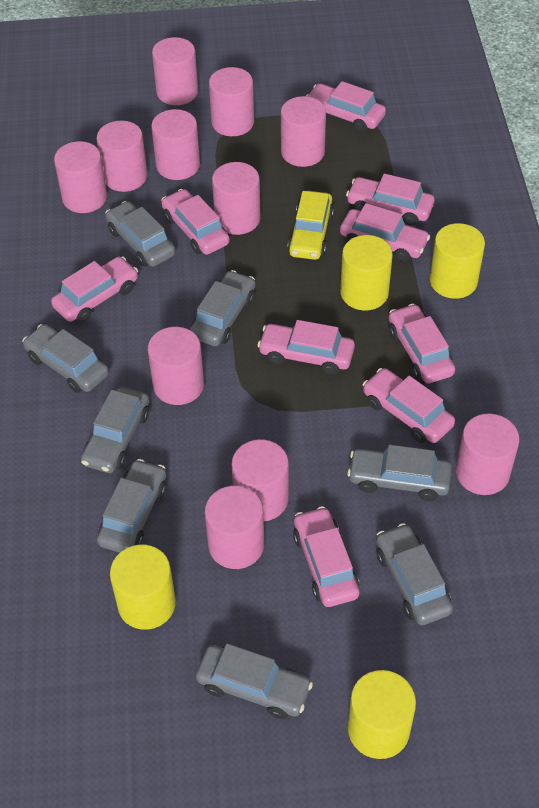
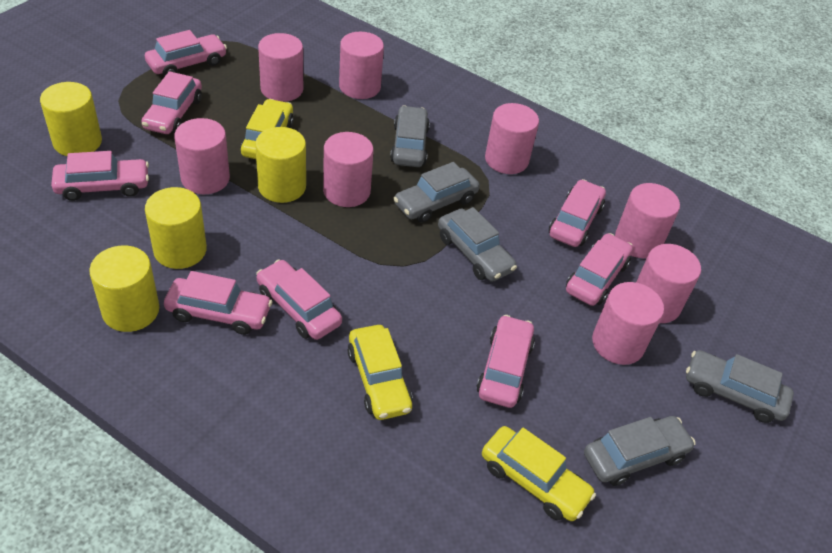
grey car: [22,324,109,393] [81,387,149,473] [97,459,167,553] [105,201,176,267] [190,270,255,346] [196,643,313,719] [347,445,452,501] [376,523,453,625] = 8 -> [390,106,430,167] [393,162,480,223] [438,207,517,282] [584,416,696,486] [686,350,794,423] = 5
pink car: [51,256,138,322] [161,189,230,255] [257,320,355,375] [293,506,360,607] [306,81,386,132] [340,203,430,262] [346,174,434,226] [363,368,455,443] [389,304,455,384] = 9 -> [51,151,149,201] [141,71,202,134] [145,30,227,76] [164,271,273,335] [256,259,342,340] [476,315,535,408] [549,179,606,247] [566,233,633,306] = 8
pink cylinder: [54,141,107,213] [97,121,147,192] [148,327,204,405] [151,109,200,180] [152,37,198,105] [205,486,264,569] [209,67,254,136] [212,162,261,235] [232,439,289,521] [281,96,326,167] [456,413,520,495] = 11 -> [174,118,230,194] [258,33,303,102] [323,132,374,207] [339,32,384,99] [485,103,539,174] [592,282,664,365] [615,183,680,258] [636,244,701,323] = 8
yellow car: [288,191,334,260] = 1 -> [241,99,294,159] [348,325,412,420] [482,426,596,521] = 3

